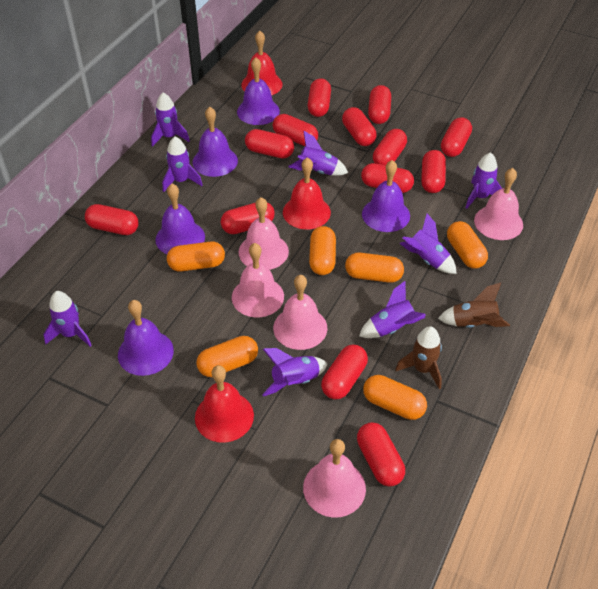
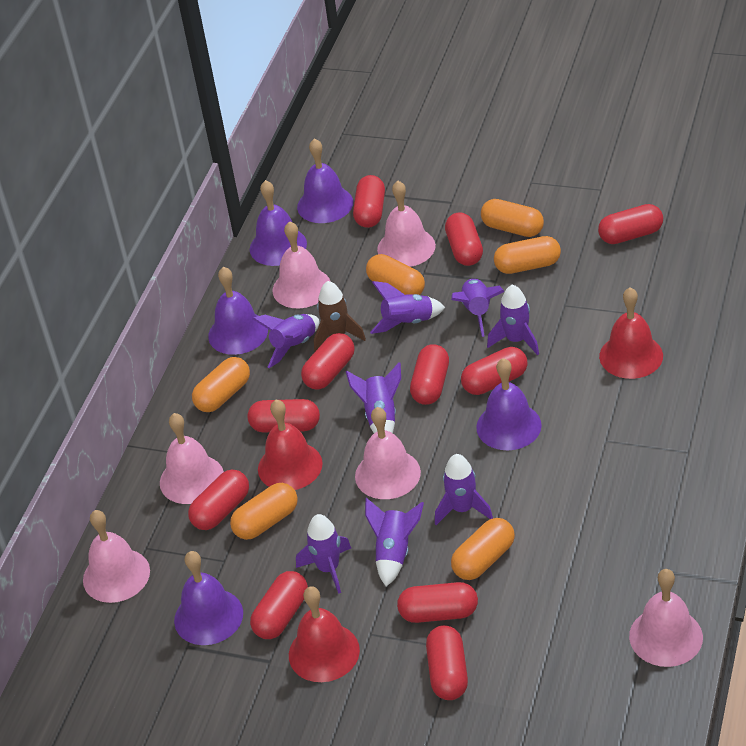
brown rocket: [395,326,442,389] [438,283,510,328] = 2 -> [314,281,366,351] = 1
pink bell: [232,243,284,317] [239,197,289,270] [273,275,328,350] [303,439,366,518] [474,168,523,240] = 5 -> [83,510,150,603] [160,413,224,504] [273,221,331,308] [355,407,421,499] [377,181,436,267] [629,569,703,667] = 6
red capsule: [85,204,139,235] [221,202,275,234] [245,129,294,159] [273,114,318,146] [308,78,331,117] [321,345,368,399] [342,107,376,146] [357,422,405,487] [361,163,414,193] [368,85,391,124] [373,129,407,165] [421,150,446,193] [441,117,472,157] = 13 -> [188,470,249,530] [248,399,320,432] [250,571,308,639] [301,333,355,389] [353,175,385,228] [397,582,478,623] [410,344,449,405] [426,625,468,700] [445,212,483,266] [461,347,528,395] [598,204,663,244] = 11

